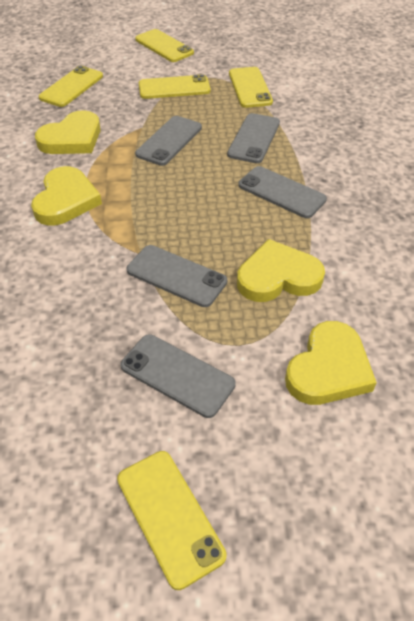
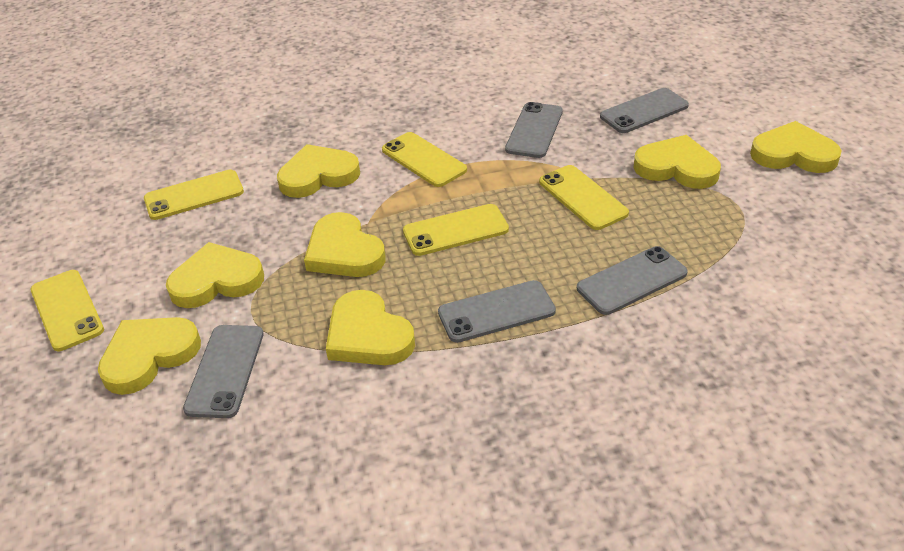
yellow heart: [31,166,102,226] [35,110,101,154] [237,239,325,302] [285,321,377,405] = 4 -> [98,317,201,395] [166,242,264,308] [277,144,360,198] [304,212,386,277] [326,290,415,365] [634,135,721,189] [750,121,842,173] = 7

